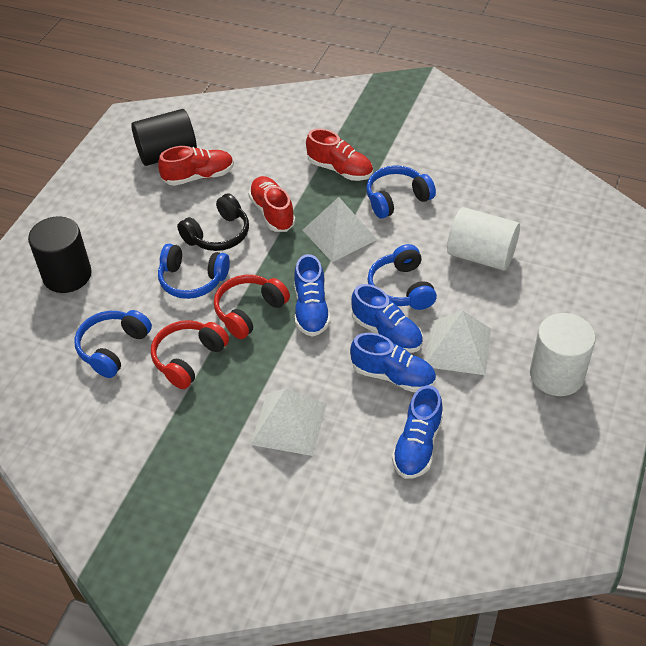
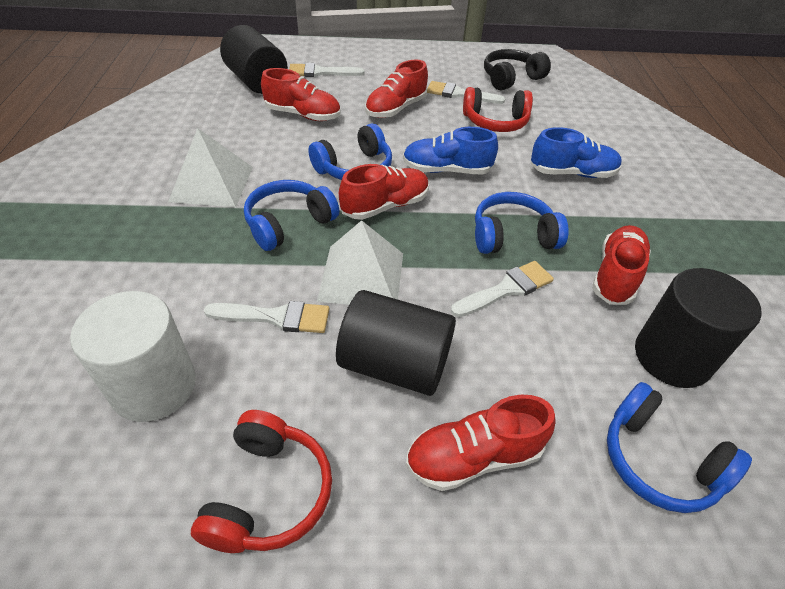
black cylinder: [28,216,92,293] [131,109,197,166] = 2 -> [220,25,288,94] [336,290,456,396] [635,268,762,388] = 3
blue shoe: [294,254,330,337] [350,333,436,392] [351,284,423,353] [392,385,443,479] = 4 -> [403,127,498,175] [531,127,622,178] = 2
red shoe: [158,146,234,186] [248,176,296,232] [306,129,373,181] = 3 -> [261,68,341,121] [339,164,429,220] [365,59,428,118] [406,395,556,491] [592,225,651,305] = 5
white brush: none = 0 -> [204,301,329,333] [289,63,364,77] [427,81,505,104] [451,261,554,317] = 4
white cylinder: [447,207,520,270] [530,313,596,396] = 2 -> [70,291,196,422] = 1
white pyramid: [250,389,327,456] [303,197,377,262] [425,310,491,375] = 3 -> [168,128,253,207] [317,220,403,305] = 2

